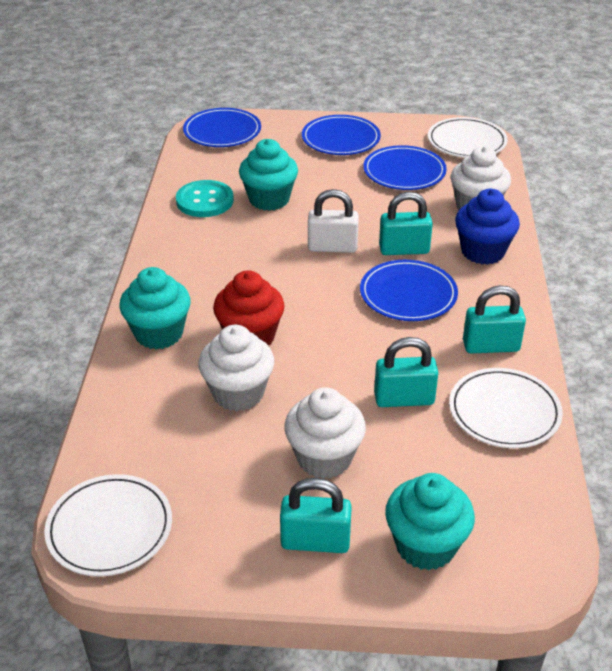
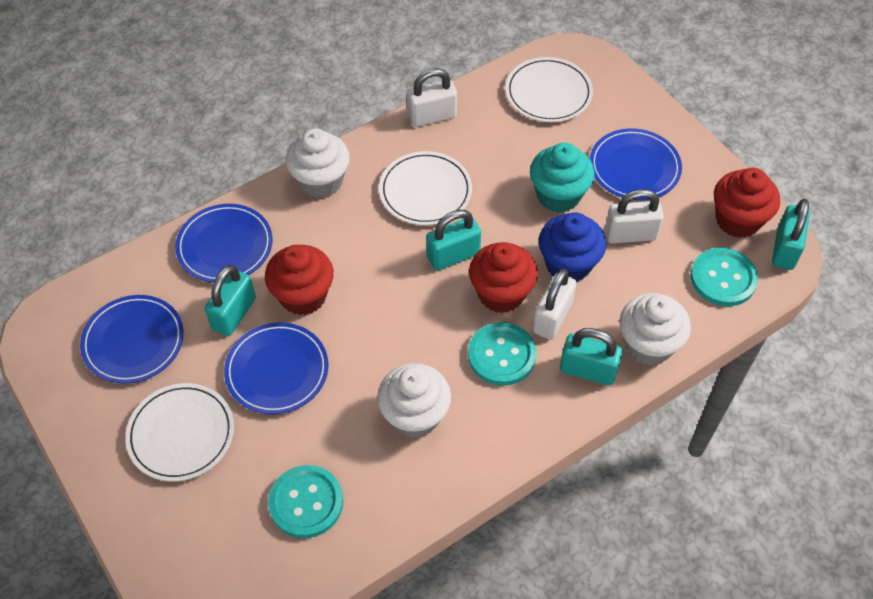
red cupcake: [213,270,285,345] = 1 -> [265,245,334,315] [469,242,538,313] [714,168,780,238] = 3
turquoise button: [176,180,234,217] = 1 -> [268,465,343,538] [468,322,537,386] [691,248,758,306] = 3
turquoise cupcake: [119,267,191,349] [239,139,298,211] [385,473,475,570] = 3 -> [530,143,595,213] = 1
white padlock: [308,189,359,253] = 1 -> [407,68,457,127] [532,269,577,340] [605,189,664,243] = 3

